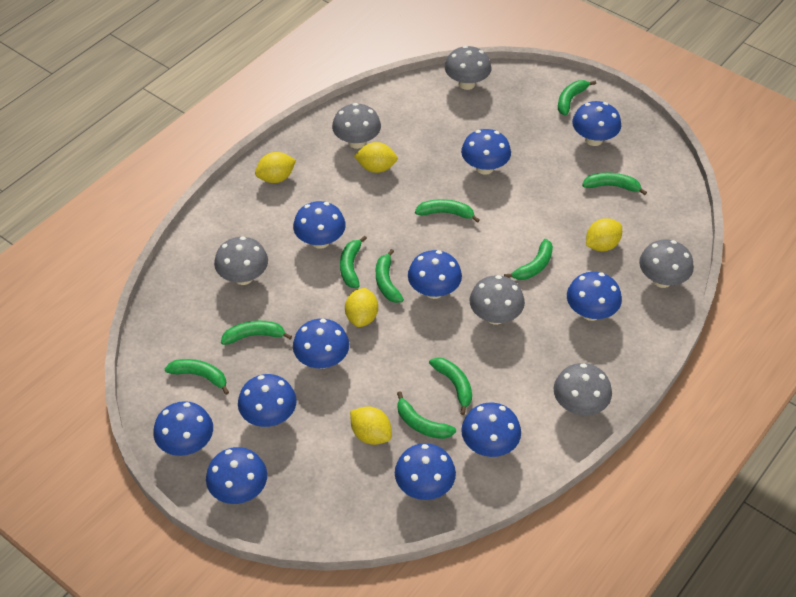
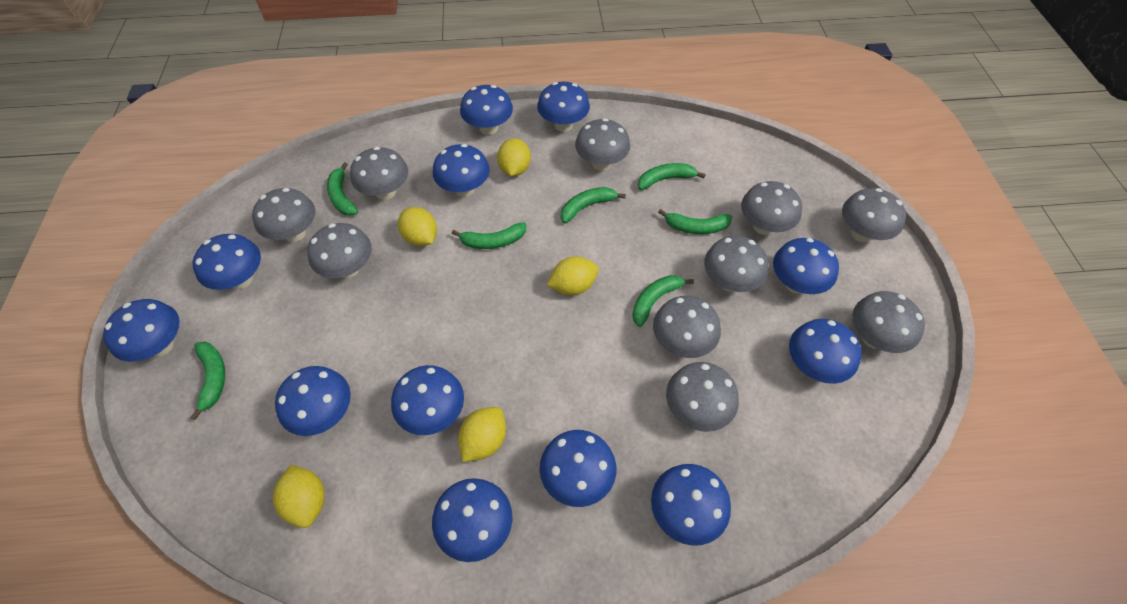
blue mushroom: [153,401,213,456] [206,447,267,504] [238,374,297,427] [293,201,346,249] [293,319,349,369] [395,443,456,500] [408,250,462,299] [461,129,511,175] [461,402,521,457] [567,272,622,321] [572,101,621,146] = 11 -> [103,299,180,362] [193,234,261,290] [275,366,351,436] [391,365,464,435] [432,478,513,562] [433,144,490,197] [460,85,513,135] [537,82,590,132] [540,430,616,507] [651,464,731,546] [773,238,839,294] [789,319,861,384] = 12
green banana: [165,359,229,395] [221,321,292,345] [340,236,367,288] [376,249,404,303] [397,391,456,439] [415,199,480,223] [429,357,472,415] [504,239,553,280] [558,80,596,116] [582,173,647,195] = 10 -> [190,341,225,420] [327,162,358,216] [452,222,526,249] [561,187,626,223] [632,275,694,327] [638,163,706,190] [658,209,732,234] = 7
grey mushroom: [214,236,268,285] [332,103,381,149] [445,46,491,90] [470,275,525,325] [554,363,612,415] [639,240,694,288] = 6 -> [252,188,315,242] [307,223,372,278] [350,147,408,200] [575,118,630,171] [653,296,721,358] [666,362,739,432] [704,236,768,292] [741,181,802,235] [842,188,906,242] [853,291,925,353] = 10

